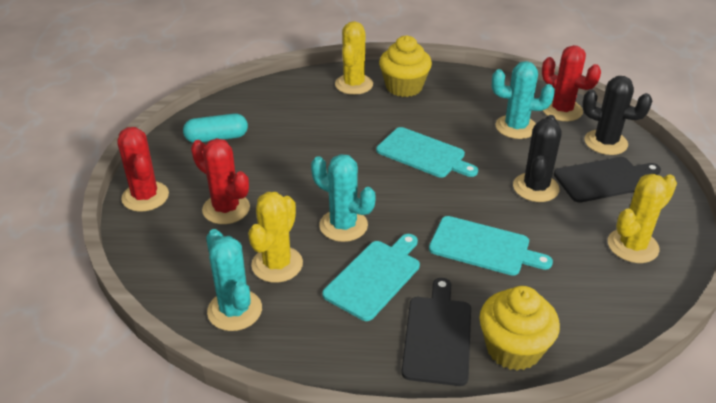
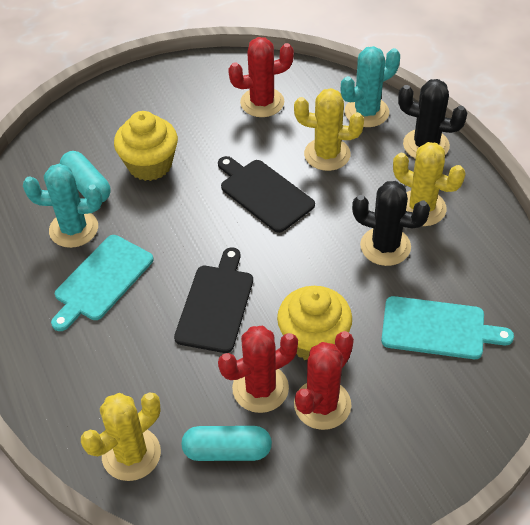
turquoise cactus: [206,229,262,331] [311,154,375,242] [492,61,555,139] = 3 -> [23,164,102,248] [341,46,400,127] = 2
turquoise capsule: [183,114,248,143] = 1 -> [60,151,111,202] [181,426,272,461] = 2
turquoise cutting board: [322,234,420,321] [376,127,478,178] [429,216,553,276] = 3 -> [51,235,153,331] [381,296,514,359] = 2

